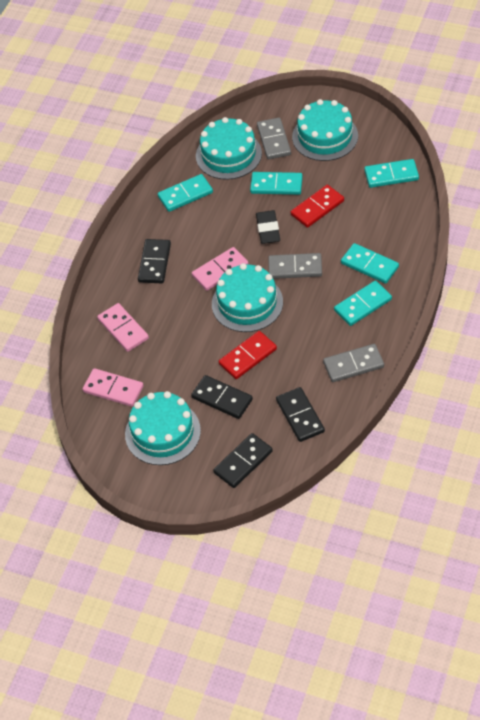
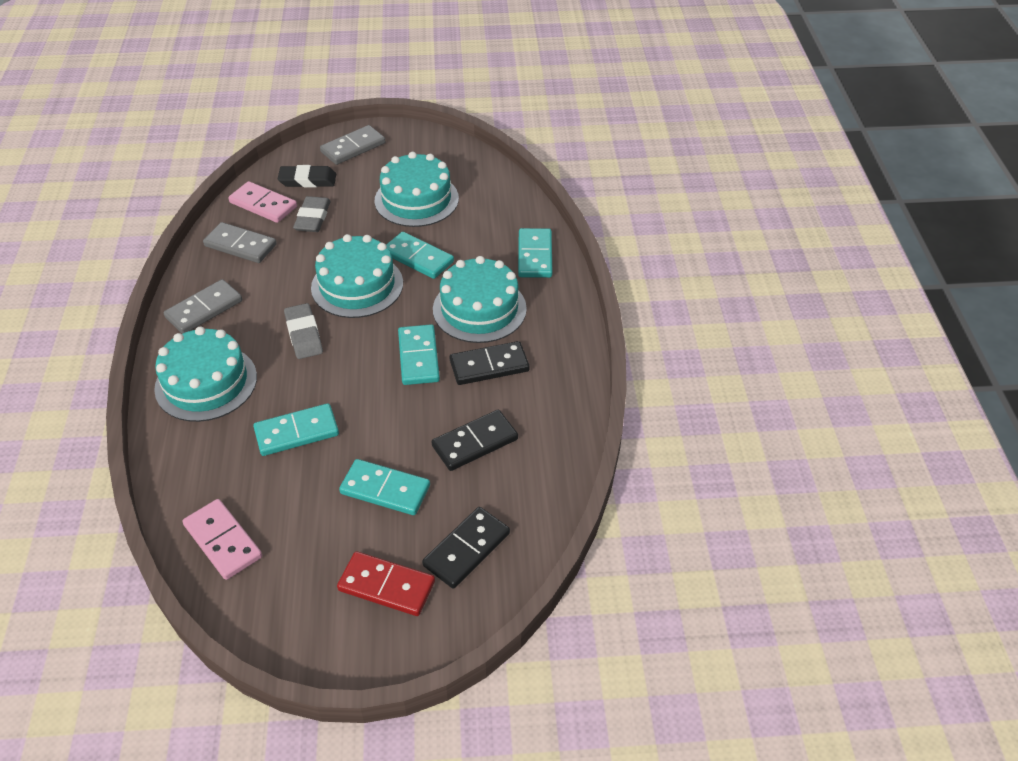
black domino: [138,239,171,283] [191,375,253,419] [213,433,273,488] [276,387,325,442] = 4 -> [422,507,510,589] [432,410,518,471] [450,341,530,385] = 3
grey eraser: none = 0 -> [284,303,323,359] [293,196,331,232] = 2
pink domino: [83,368,144,407] [97,303,149,352] [192,247,249,291] = 3 -> [182,499,262,580] [228,181,297,223] = 2
red domino: [219,331,277,379] [291,185,344,228] = 2 -> [337,551,435,616] = 1

